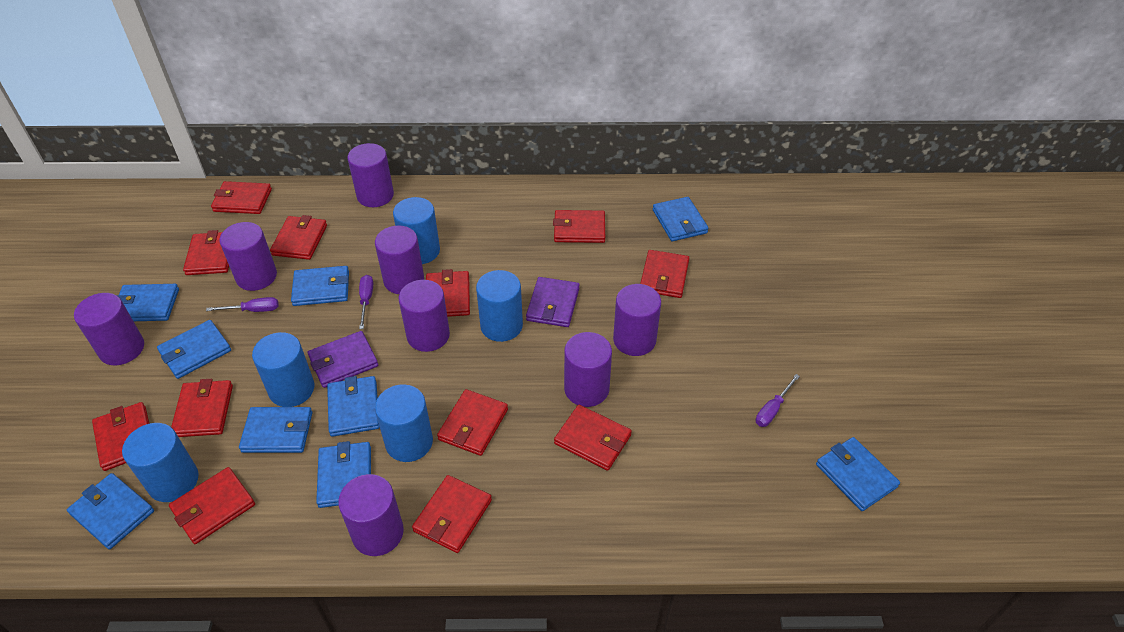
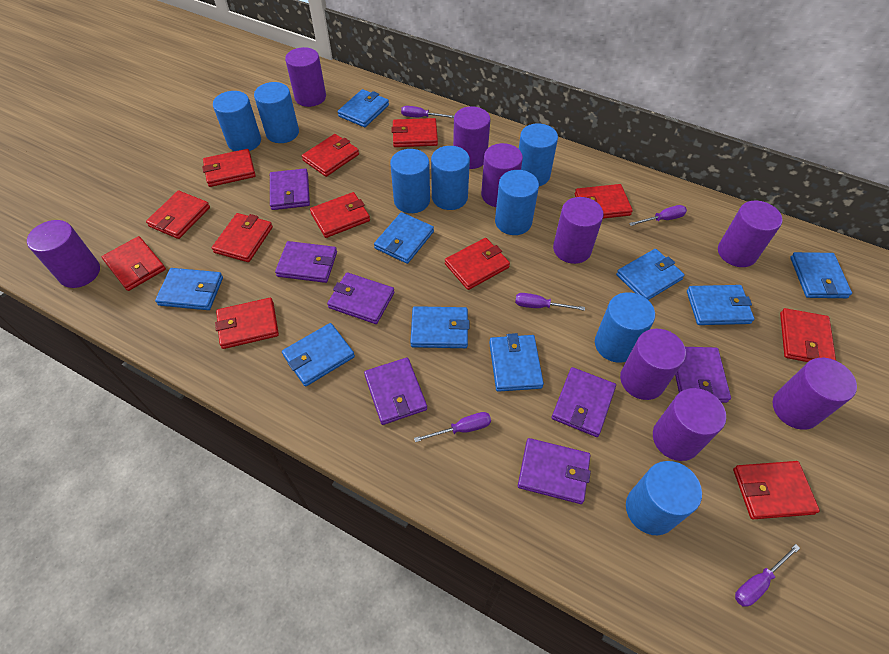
blue cylinder: [122,423,199,502] [252,332,314,407] [375,384,433,462] [393,197,440,264] [476,270,523,342] = 5 -> [213,91,261,151] [254,82,299,143] [390,149,430,213] [431,146,470,210] [495,170,539,235] [519,123,558,186] [595,292,655,363] [626,461,702,535] = 8
purple cylinder: [74,293,144,366] [219,222,277,291] [338,474,404,556] [348,143,394,207] [375,225,424,294] [399,280,450,352] [564,332,612,407] [613,284,661,356] = 8 -> [27,220,100,288] [285,47,326,107] [453,106,490,169] [481,143,523,207] [553,197,604,264] [620,329,686,400] [653,388,726,461] [718,201,783,267] [773,358,857,430] = 9
purple screwdriver: [206,297,279,312] [359,275,373,329] [756,374,800,427] = 3 -> [401,106,454,118] [414,412,491,442] [515,293,585,311] [629,205,687,226] [735,544,800,607] = 5
purple wallet: [308,331,378,388] [526,277,580,327] = 2 -> [270,168,310,210] [275,241,337,283] [327,272,394,324] [364,358,427,425] [518,438,591,504] [552,367,616,437] [675,347,731,403] = 7

